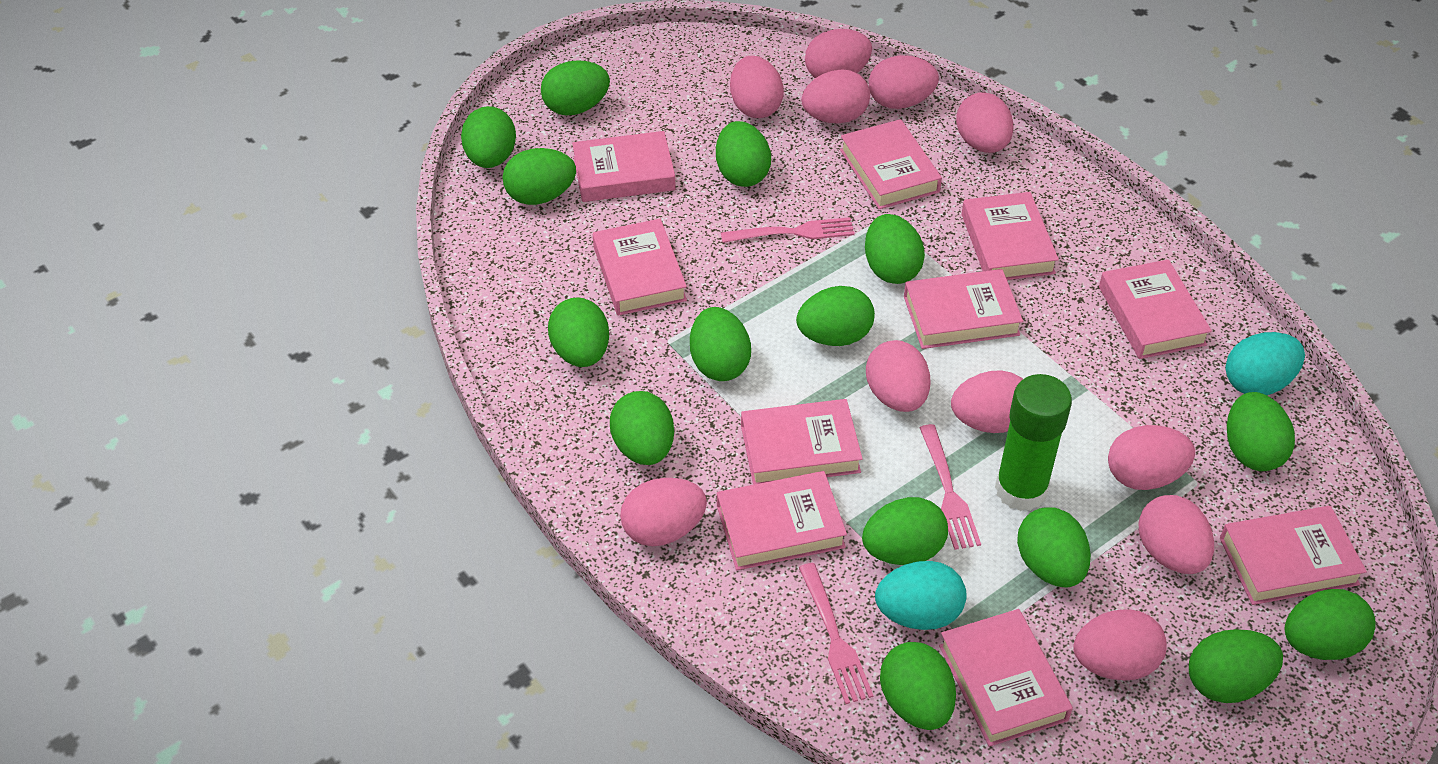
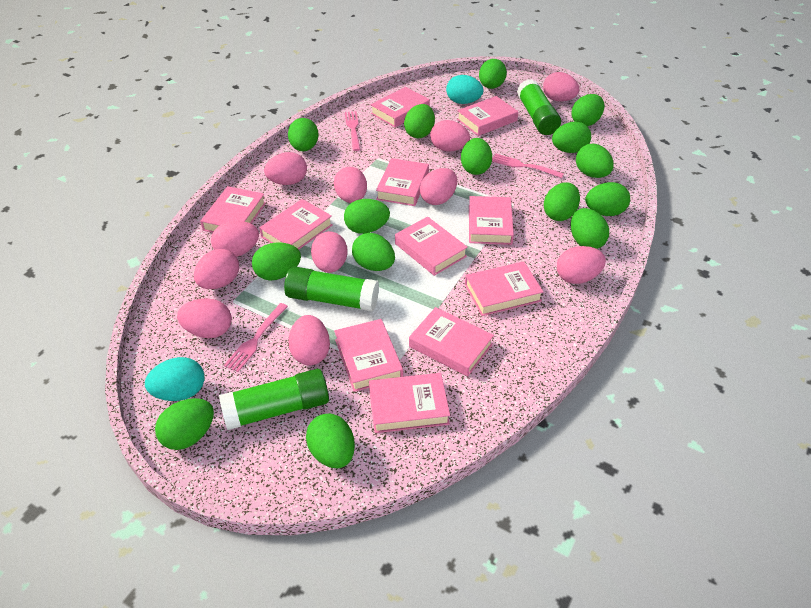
green glue stick: [995,374,1072,511] = 1 -> [219,369,329,430] [284,266,379,311] [517,79,561,135] = 3
pink book: [572,131,676,202] [593,219,687,316] [717,471,847,570] [741,399,863,485] [840,119,942,209] [904,269,1023,349] [939,609,1073,747] [961,192,1059,280] [1099,259,1212,359] [1220,506,1367,605] = 10 -> [200,186,266,233] [259,199,332,250] [334,319,403,392] [369,373,450,433] [371,87,430,127] [376,158,429,206] [395,217,468,276] [409,307,494,377] [457,96,518,136] [465,261,543,316] [469,196,514,245] = 11

